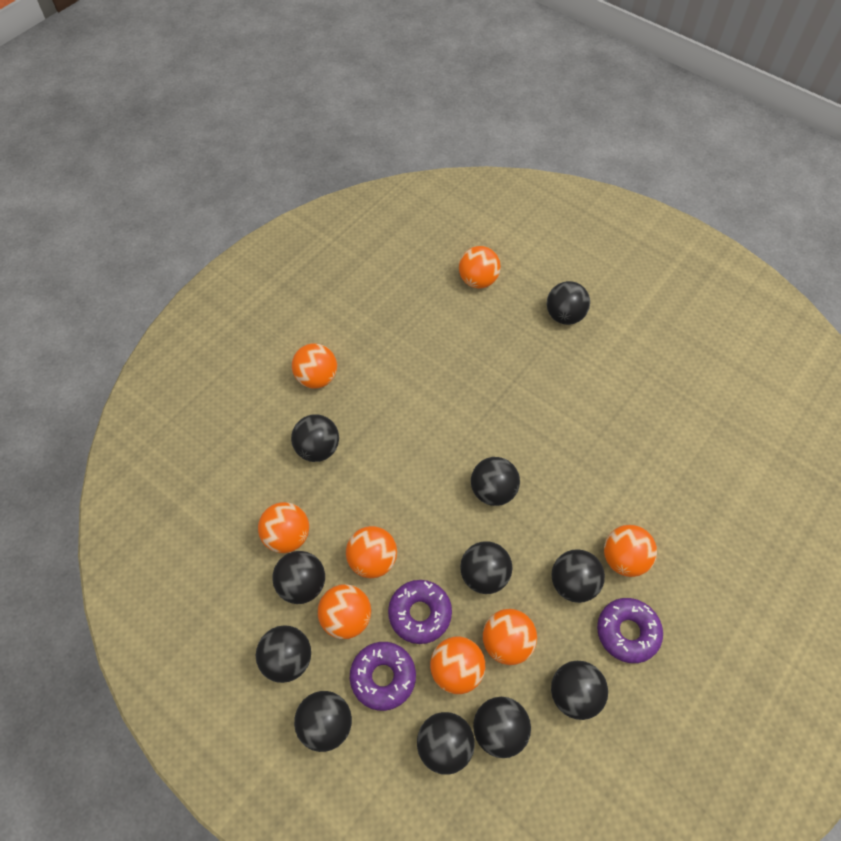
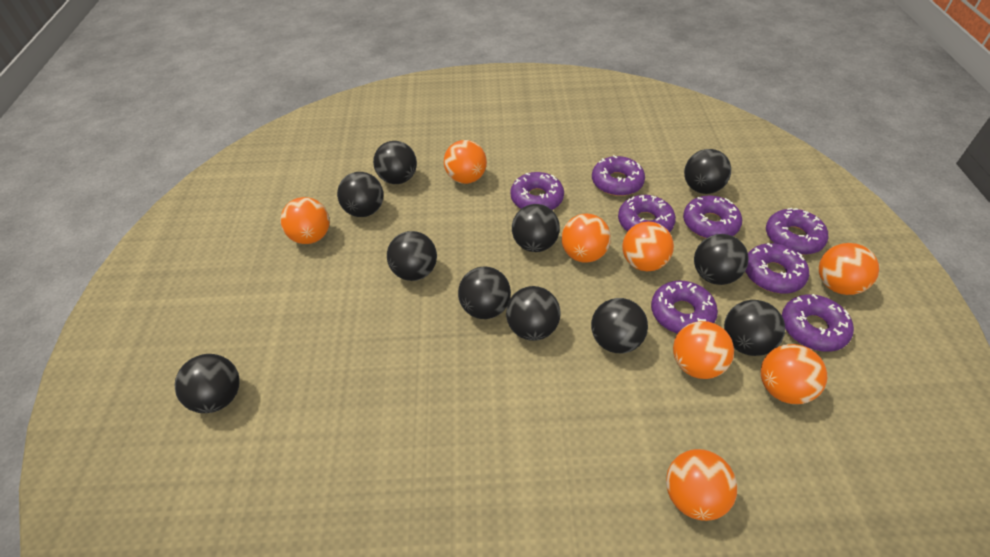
purple donut: [350,642,416,711] [388,580,452,644] [597,598,663,663] = 3 -> [510,172,564,210] [592,155,645,196] [618,195,676,232] [651,280,718,334] [683,196,742,238] [745,243,809,294] [766,208,828,255] [782,294,854,352] = 8

